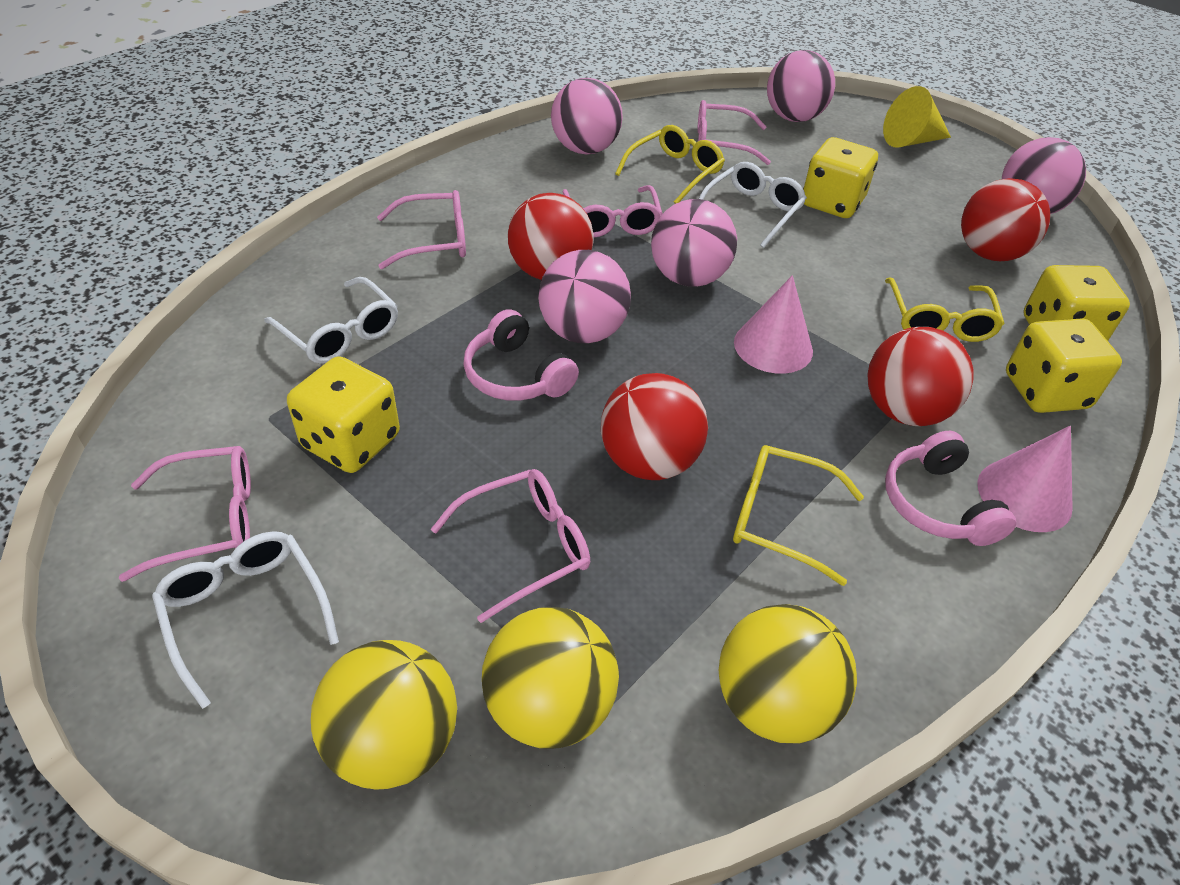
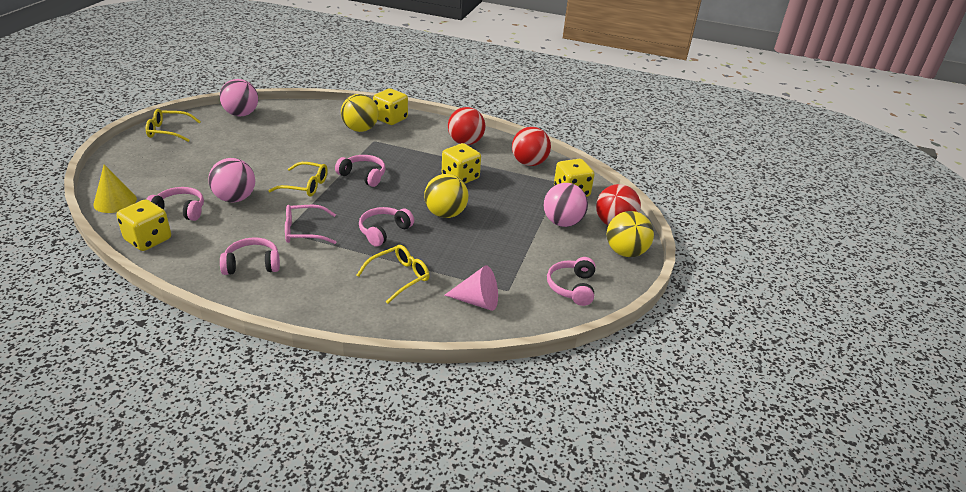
pink ball: [538,250,631,343] [551,78,623,154] [651,199,737,287] [767,50,835,122] [1002,137,1086,214] = 5 -> [208,158,255,202] [220,79,258,116] [544,183,588,227] = 3
pink cone: [734,275,813,374] [977,426,1073,532] = 2 -> [444,265,498,311] = 1
pink glasses: [118,446,251,582] [377,190,466,269] [431,469,590,623] [563,185,663,238] [697,100,771,165] = 5 -> [285,205,336,244] = 1
pink headphones: [463,309,579,401] [885,431,1016,546] = 2 -> [146,187,204,221] [220,238,280,275] [335,155,385,187] [359,207,414,247] [547,257,596,306] = 5
red ball: [508,193,594,280] [601,373,708,480] [867,327,974,426] [961,178,1050,261] = 4 -> [448,107,485,145] [512,127,551,166] [596,184,641,225] = 3
white glasses: [152,531,339,709] [264,277,398,364] [699,162,807,248] = 3 -> none = 0

